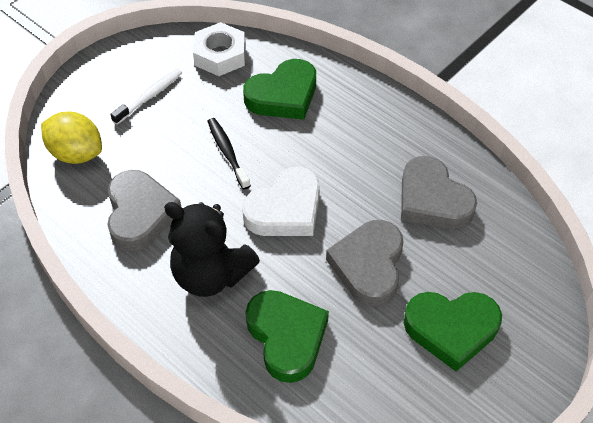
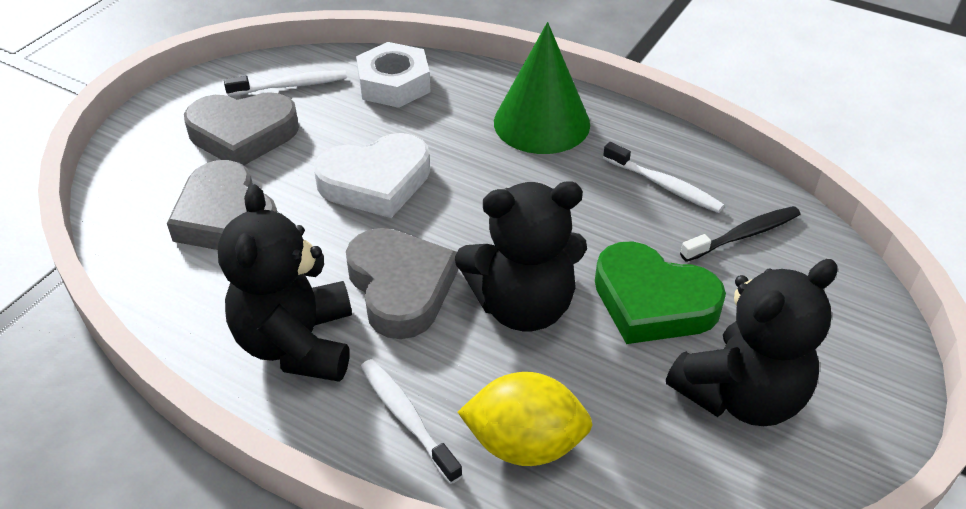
black teddy bear: [164,202,260,297] = 1 -> [218,184,352,382] [455,181,587,332] [666,259,838,426] = 3
green cone: none = 0 -> [494,22,590,154] = 1
green heart: [243,59,316,120] [245,290,329,383] [404,292,502,372] = 3 -> [595,241,726,344] = 1
white toothbrush: [110,69,182,125] = 1 -> [224,70,347,96] [361,359,463,484] [603,142,724,213] = 3

